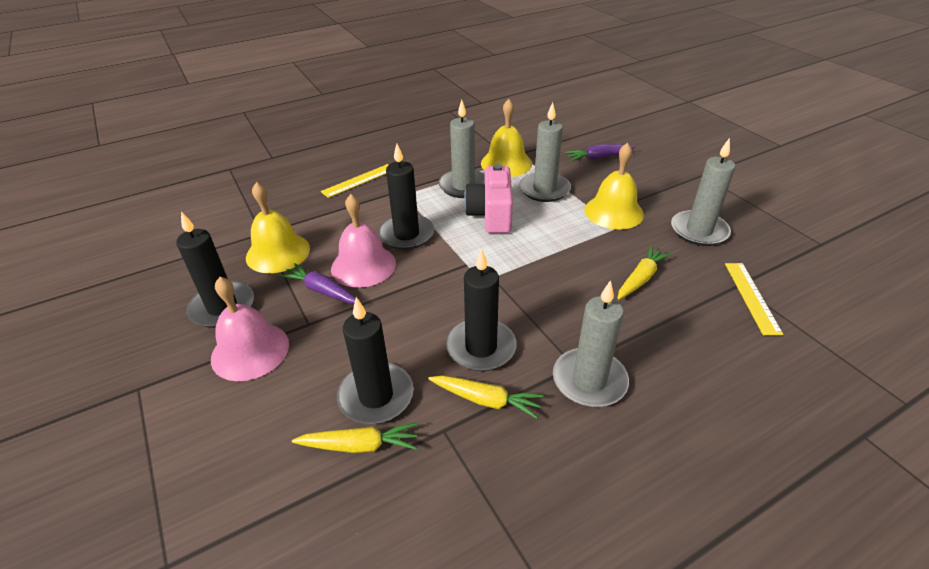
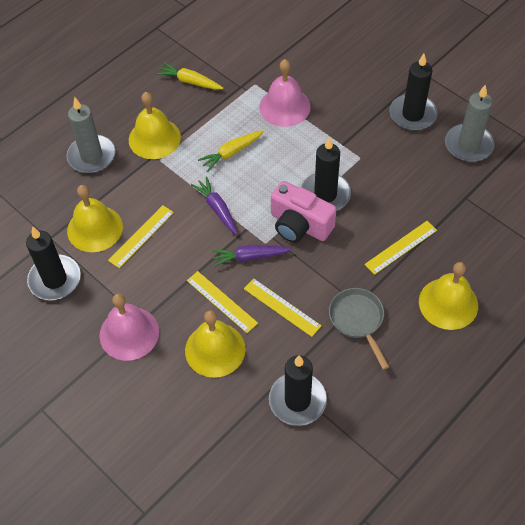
grey candle: [438,100,485,198] [520,102,571,202] [553,280,629,407] [671,138,735,246] = 4 -> [66,97,116,173] [445,84,495,162] = 2
grey pan: none = 0 -> [329,288,389,370] = 1
yellow bell: [246,182,310,273] [481,99,532,177] [585,143,644,230] = 3 -> [67,185,123,252] [129,92,181,159] [185,310,246,378] [419,262,478,330] = 4
yellow carrot: [292,423,418,453] [428,375,543,419] [618,245,672,299] = 3 -> [156,63,223,90] [198,130,264,171] = 2
yellow ruler: [321,164,389,198] [725,263,783,335] = 2 -> [108,205,174,268] [187,271,258,333] [244,278,321,337] [364,221,437,275] = 4

